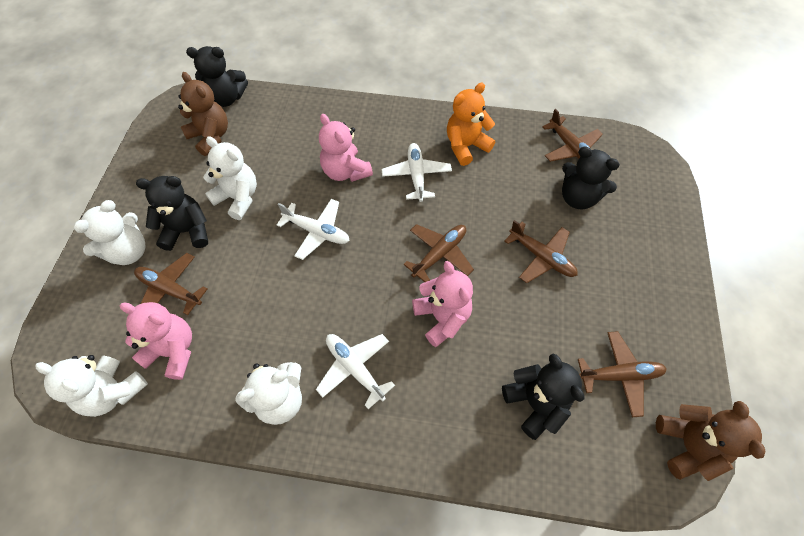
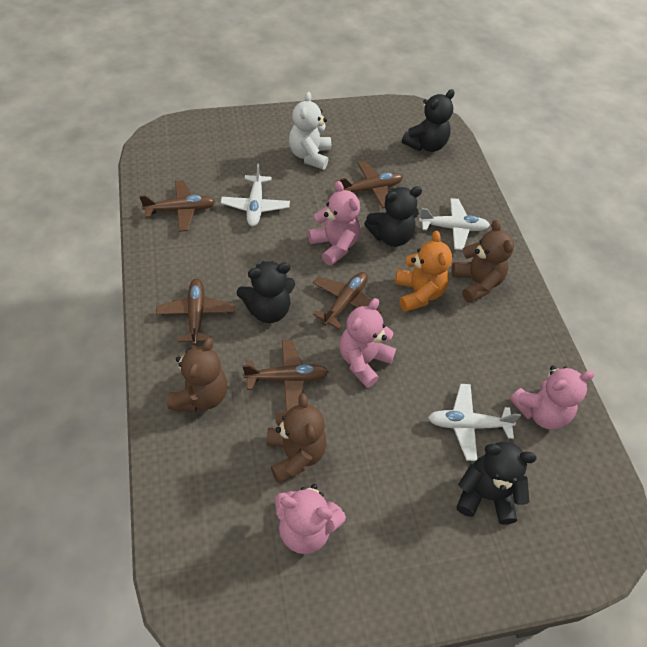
brown teddy bear: [178,72,228,156] [656,401,765,481] = 2 -> [167,338,227,412] [266,393,326,483] [451,220,514,303] = 3
pink teddy bear: [120,302,192,380] [319,114,373,182] [412,261,473,347] = 3 -> [275,484,346,554] [308,181,360,266] [339,298,396,388] [509,366,595,429] = 4
white teddy bear: [35,355,148,417] [74,200,145,265] [203,136,257,220] [235,362,302,425] = 4 -> [289,92,331,170] = 1

